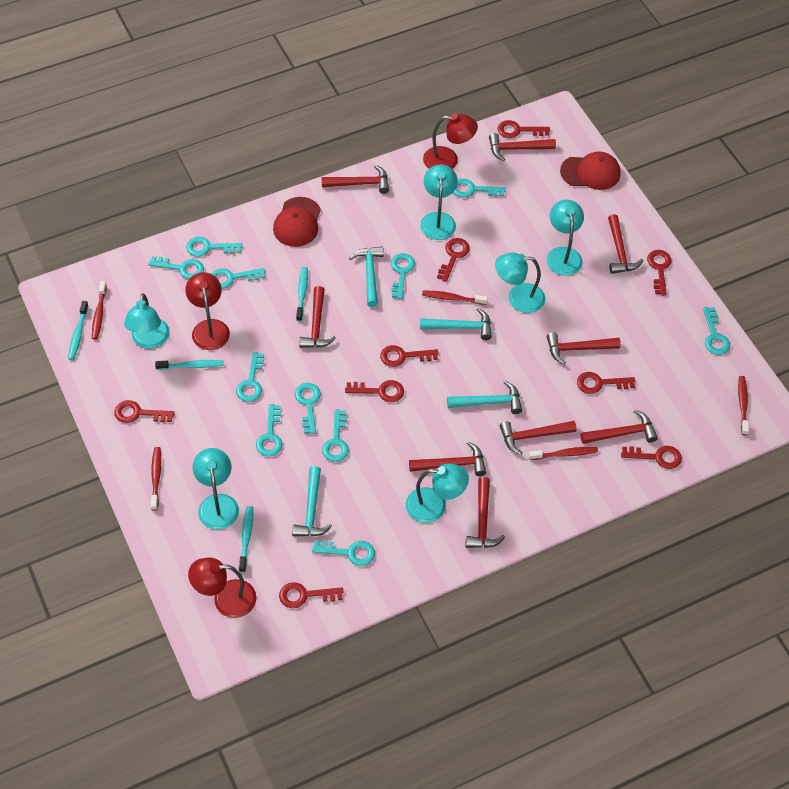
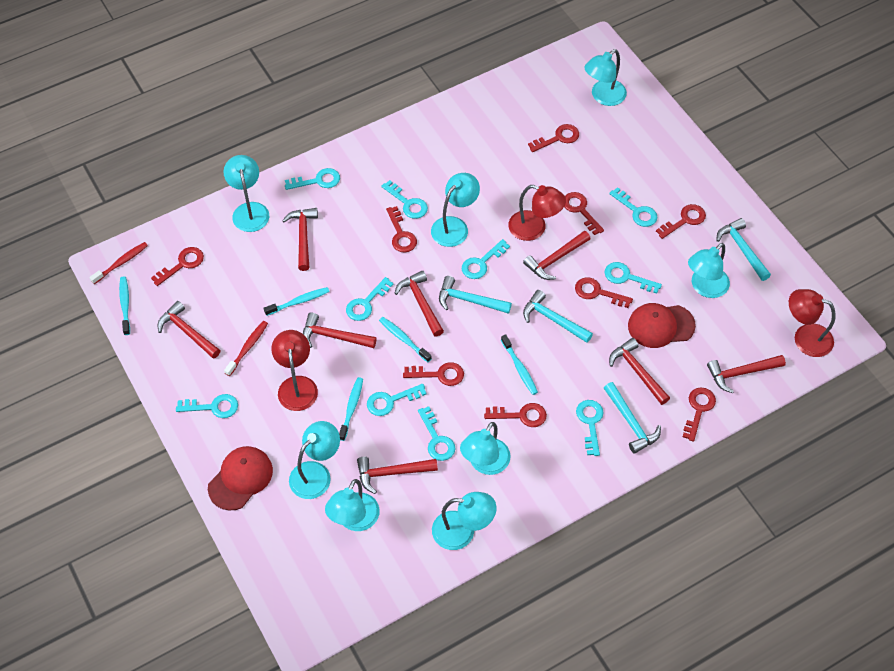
red hammer: [299,286,336,348] [322,165,389,194] [409,442,486,476] [466,477,505,548] [489,133,556,161] [500,421,577,455] [547,332,621,365] [581,410,658,444] [608,214,643,274] = 9 -> [158,301,221,359] [282,208,318,271] [303,312,377,348] [357,457,438,494] [394,271,444,336] [523,231,591,280] [609,338,670,405] [707,355,786,393] = 8
red toothbrush: [92,281,107,340] [151,447,161,511] [422,291,488,305] [529,447,598,460] [738,376,749,435] = 5 -> [89,242,148,284] [224,321,268,376] = 2
turquoise key: [148,256,204,279] [186,237,242,257] [211,268,265,289] [236,352,264,402] [256,404,282,456] [295,383,321,434] [312,540,375,566] [322,409,349,462] [391,253,415,299] [453,179,506,198] [703,307,730,355] = 11 -> [176,394,238,418] [285,168,340,190] [346,277,393,321] [367,384,427,416] [381,180,428,219] [418,406,455,461] [462,239,510,279] [576,400,603,456] [604,262,662,294] [609,187,657,227] = 10
turquoise lamp: [124,293,170,349] [193,448,239,530] [406,464,469,523] [420,165,458,240] [495,253,545,313] [546,200,584,276] = 6 -> [224,155,269,232] [289,421,340,499] [325,479,380,531] [431,173,480,247] [432,492,496,550] [460,422,511,475] [584,49,627,106] [688,243,730,298] = 8
turquoise toothbrush: [68,301,89,360] [155,360,224,370] [239,506,253,572] [296,267,308,321] = 4 -> [119,277,130,335] [264,287,330,316] [339,377,363,441] [379,317,432,362] [501,334,538,395] = 5

